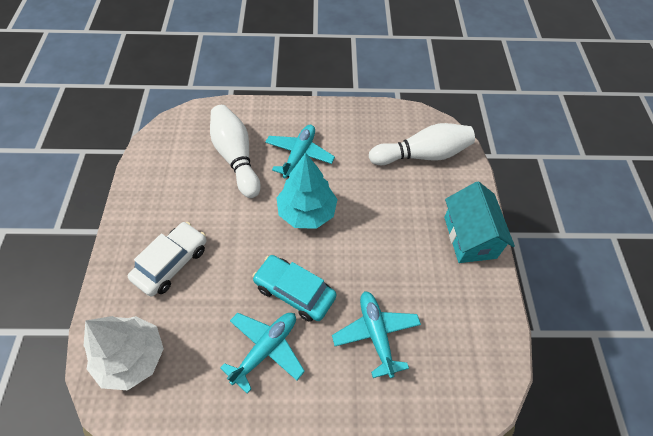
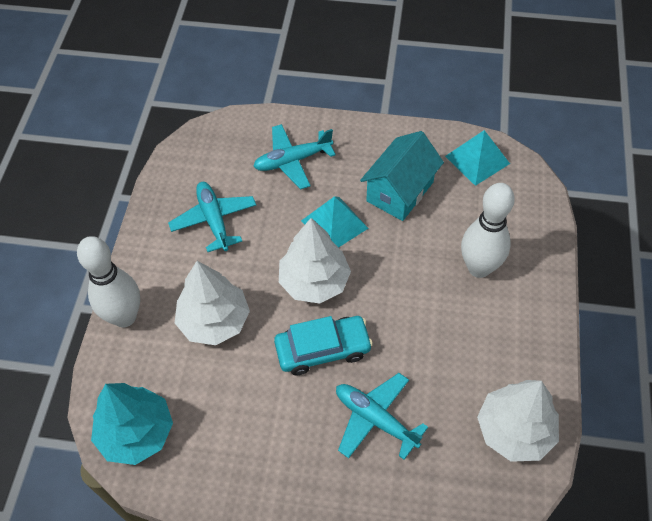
turquoise pyramid: none = 0 -> [301,196,368,248] [445,130,510,186] = 2
white car: [128,222,206,297] = 1 -> none = 0
white tree: [84,316,164,390] = 1 -> [175,261,250,345] [279,218,351,304] [477,380,559,462] = 3

